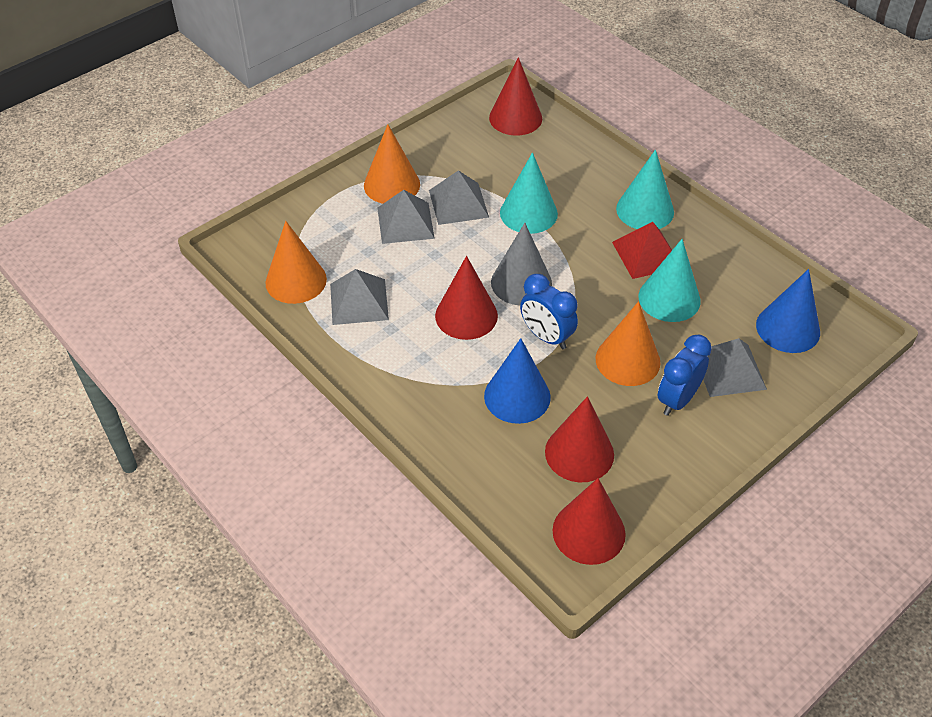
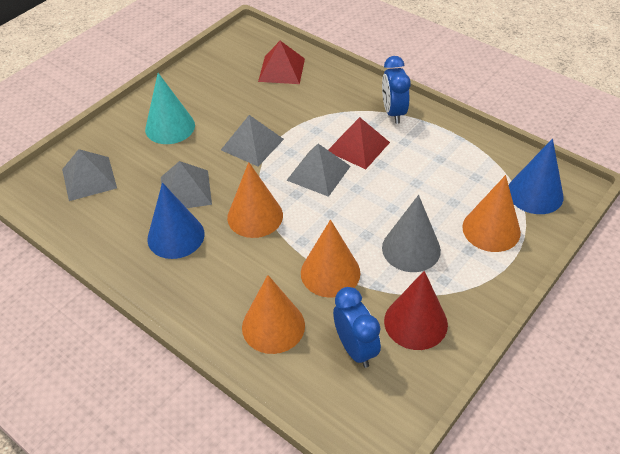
orange cone: [265,221,327,304] [364,124,420,204] [596,301,660,386] = 3 -> [227,162,283,238] [242,275,305,354] [301,220,360,298] [462,175,521,252] = 4
red cone: [435,256,498,340] [489,57,542,136] [545,396,614,482] [552,478,626,565] = 4 -> [384,271,448,350] = 1
red pyramid: [612,222,672,279] = 1 -> [258,41,305,84] [328,117,390,169] = 2
turquoise cone: [500,152,558,234] [616,150,674,229] [638,239,701,322] = 3 -> [145,73,195,144] = 1

